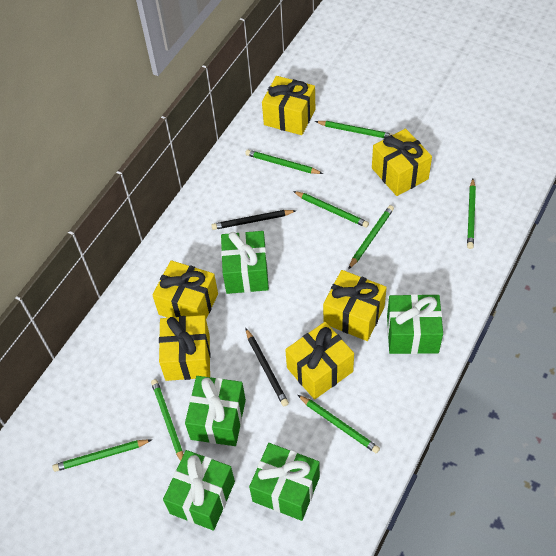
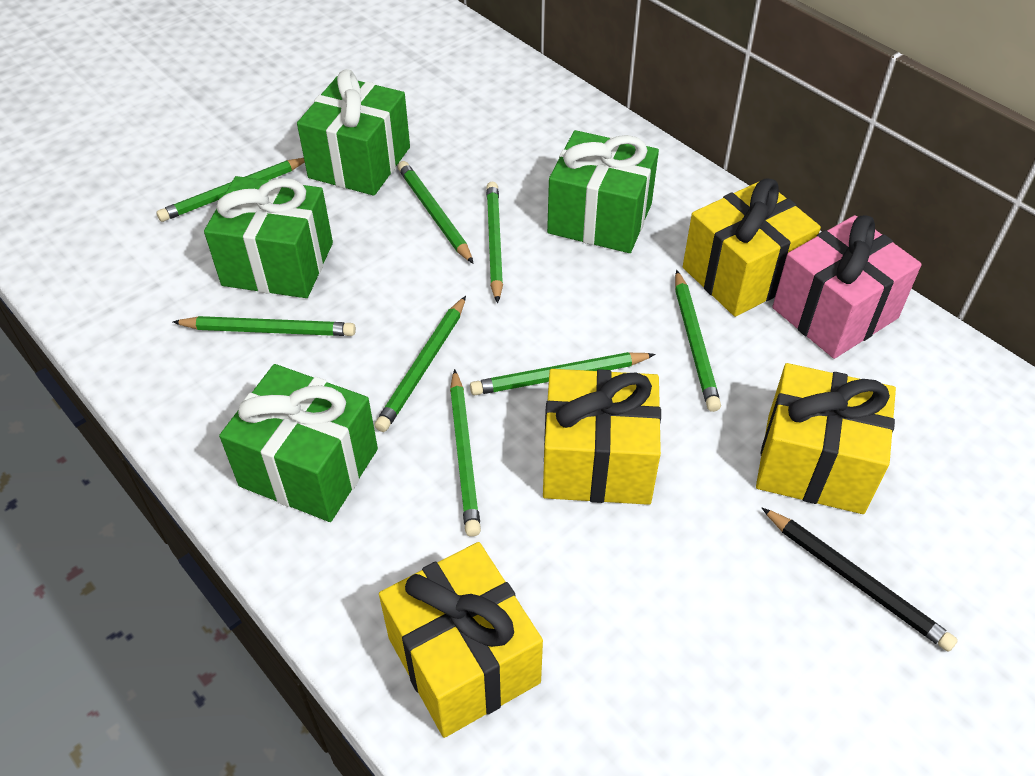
black pencil: [211,210,297,230] [245,328,289,406] = 2 -> [762,508,958,652] = 1
green gift: [163,450,235,531] [185,376,246,446] [221,231,269,294] [249,443,320,521] [387,294,443,354] = 5 -> [204,176,333,298] [219,364,378,522] [297,69,410,196] [547,130,659,253] = 4
pink gift: none = 0 -> [772,215,922,359] = 1
yellow gift: [152,260,218,318] [159,315,210,381] [262,76,315,135] [285,322,354,400] [323,270,387,341] [372,129,432,196] = 6 -> [379,542,543,738] [543,369,661,505] [683,178,821,317] [756,363,896,514] = 4

